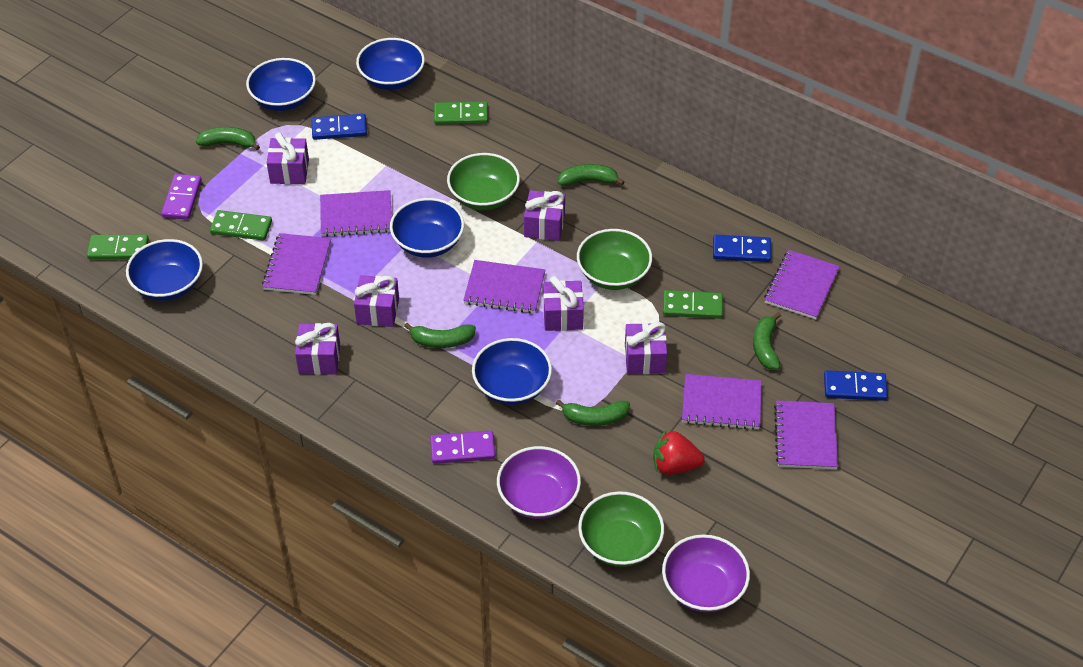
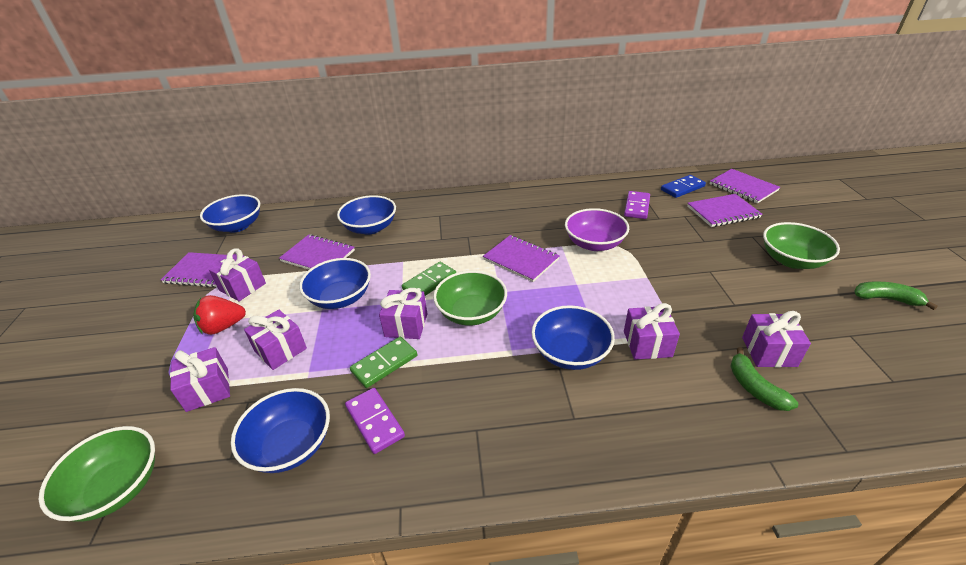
blue domino: [312,114,367,140] [713,235,771,262] [824,370,888,401] = 3 -> [661,175,706,198] = 1
green banana: [196,127,260,150] [404,323,476,348] [556,399,630,426] [558,164,624,186] [753,312,781,369] = 5 -> [730,347,798,411] [854,282,938,310] = 2
green domino: [87,235,149,260] [210,210,272,241] [434,101,488,125] [663,290,723,319] = 4 -> [350,337,417,388] [402,262,456,296] = 2
purple bowl: [497,446,581,519] [662,534,750,612] = 2 -> [565,208,629,251] = 1
purple notebook: [262,233,331,295] [320,190,392,237] [463,260,545,313] [682,374,762,430] [764,250,840,319] [774,400,838,469] = 6 -> [161,252,227,288] [279,234,355,270] [483,235,560,282] [687,194,762,227] [710,169,780,203] = 5

